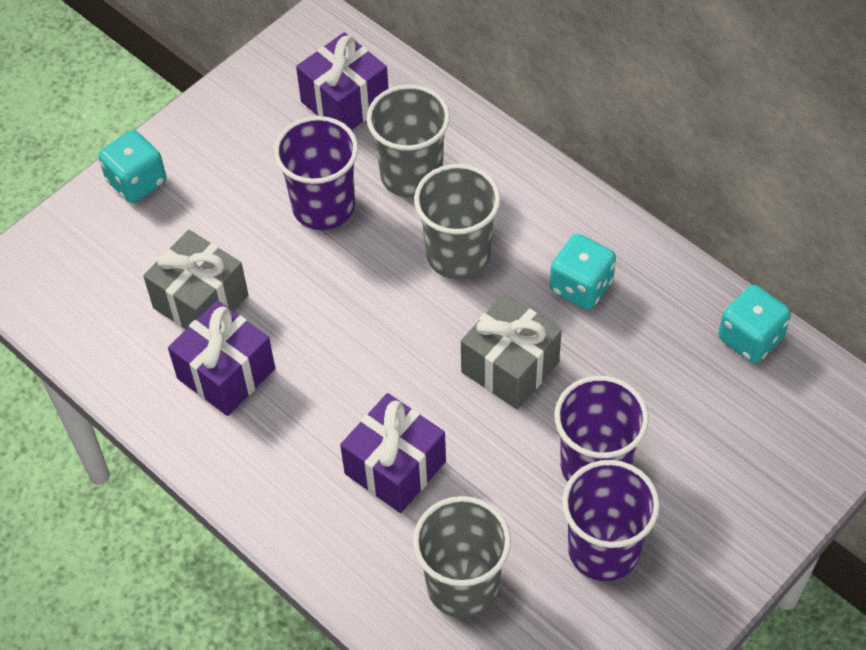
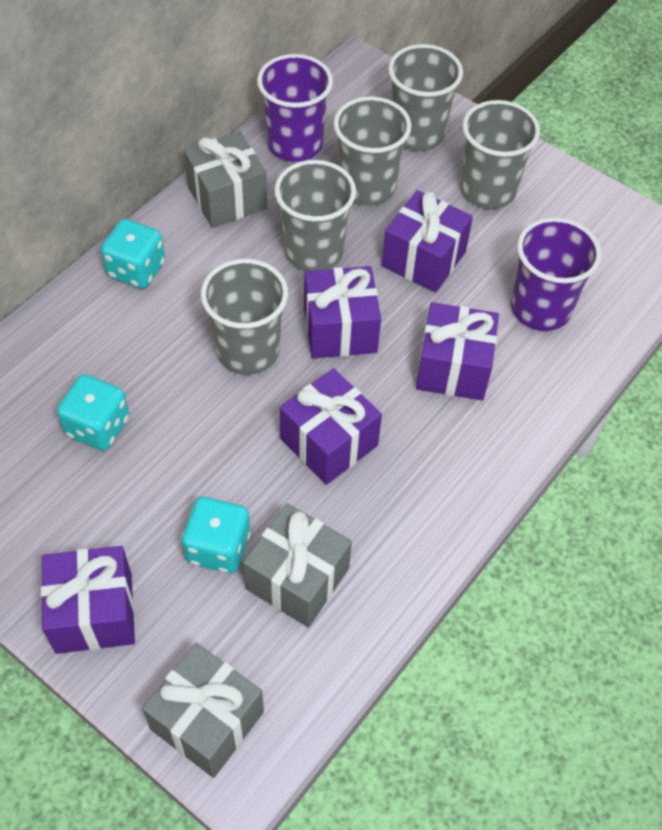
grey cup: [367,85,450,198] [413,496,511,618] [414,164,500,279] = 3 -> [201,259,288,375] [274,160,356,271] [334,96,411,206] [388,44,463,151] [460,100,540,209] = 5
grey gift: [143,230,249,329] [461,294,562,409] = 2 -> [142,643,264,778] [184,131,267,228] [243,503,352,627] = 3
purple cup: [274,116,358,230] [554,376,649,482] [562,460,660,581] = 3 -> [257,54,333,162] [511,218,601,331] = 2
purple gift: [168,300,275,416] [296,32,389,130] [340,393,446,513] = 3 -> [41,546,135,654] [280,368,382,485] [304,266,381,359] [382,190,473,293] [416,302,499,400] = 5

